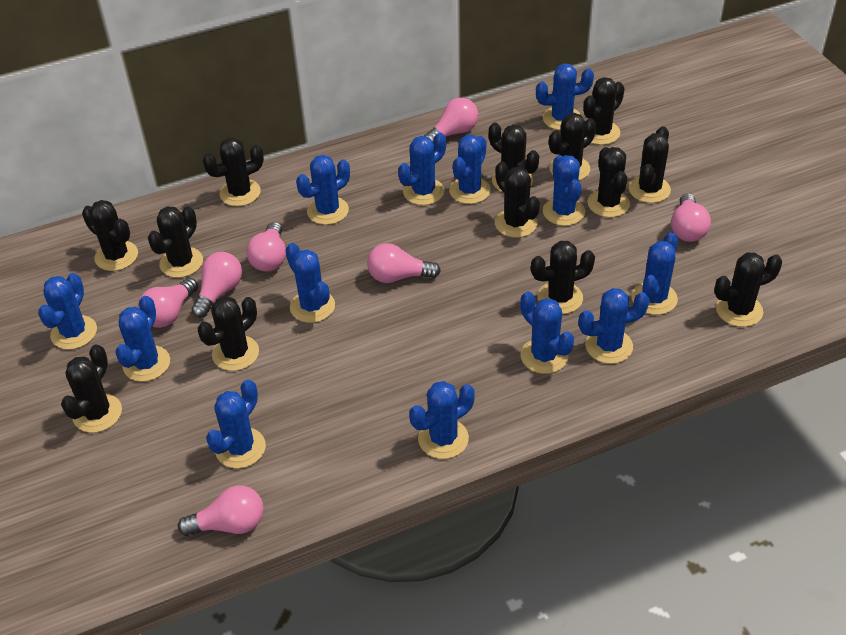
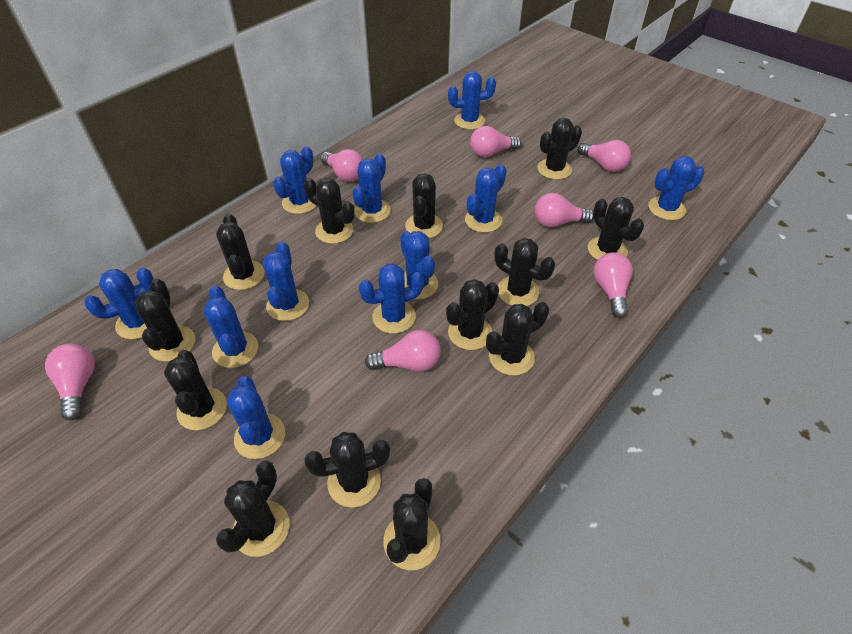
blue cactus: [38,273,97,350] [115,296,170,382] [206,380,266,469] [285,243,335,323] [296,155,350,225] [398,132,446,205] [409,381,475,459] [449,135,491,204] [520,291,574,374] [536,64,594,130] [543,155,585,226] [578,288,650,364] [631,232,678,315] = 13 -> [84,267,154,339] [204,286,258,368] [227,376,285,459] [263,241,309,321] [273,146,316,214] [352,153,391,223] [359,264,424,334] [400,231,438,300] [448,71,496,130] [465,164,507,233] [648,156,704,220] = 11

